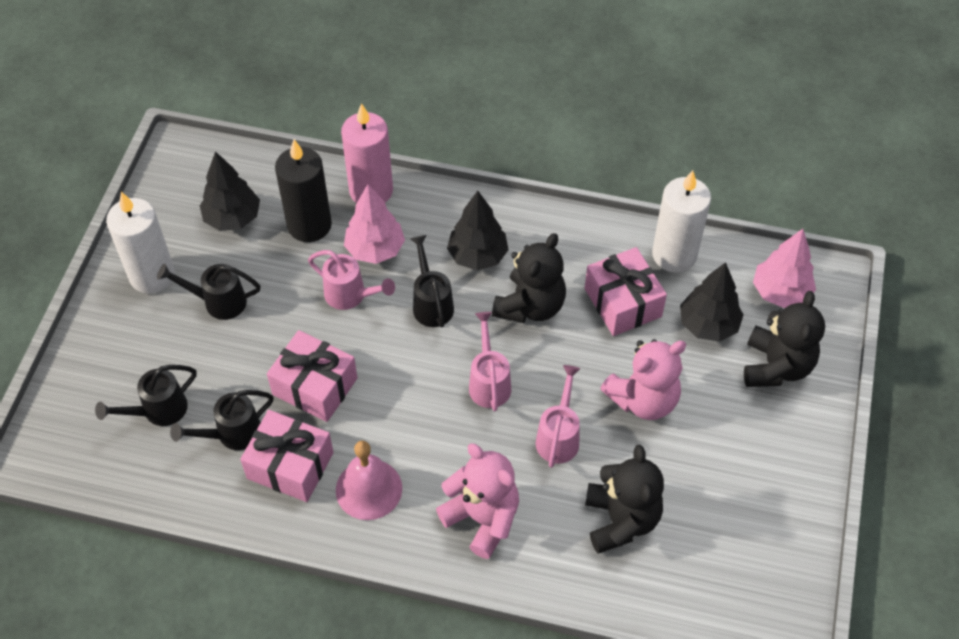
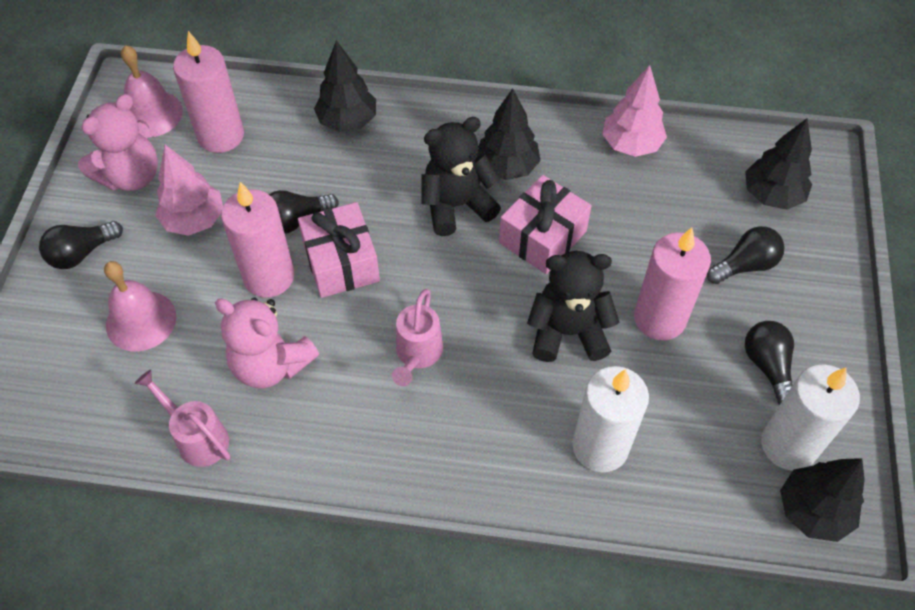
black candle: [275,140,332,242] = 1 -> none = 0
black light bulb: none = 0 -> [39,221,123,269] [269,190,339,234] [707,226,785,284] [745,321,794,405] = 4
black teddy bear: [492,233,566,323] [585,445,664,554] [744,291,825,387] = 3 -> [421,117,501,236] [527,251,619,362] = 2
black tree: [200,151,260,231] [447,191,508,270] [680,262,744,342] = 3 -> [314,40,376,132] [476,88,541,180] [745,118,812,210] [780,458,865,542] = 4
black watering can: [95,365,197,426] [157,264,261,320] [170,390,274,450] [410,235,454,327] = 4 -> none = 0
pink bell: [336,441,402,520] = 1 -> [104,261,176,351] [121,45,183,137] = 2
pink candle: [341,103,393,203] = 1 -> [173,31,244,153] [221,182,294,298] [634,228,711,340] = 3
pink gift: [240,410,334,502] [267,330,357,422] [585,247,667,336] = 3 -> [298,202,380,298] [499,175,592,274] = 2
pink watering can: [308,250,395,310] [469,312,511,411] [536,365,580,468] = 3 -> [134,370,230,467] [392,289,443,386] = 2

